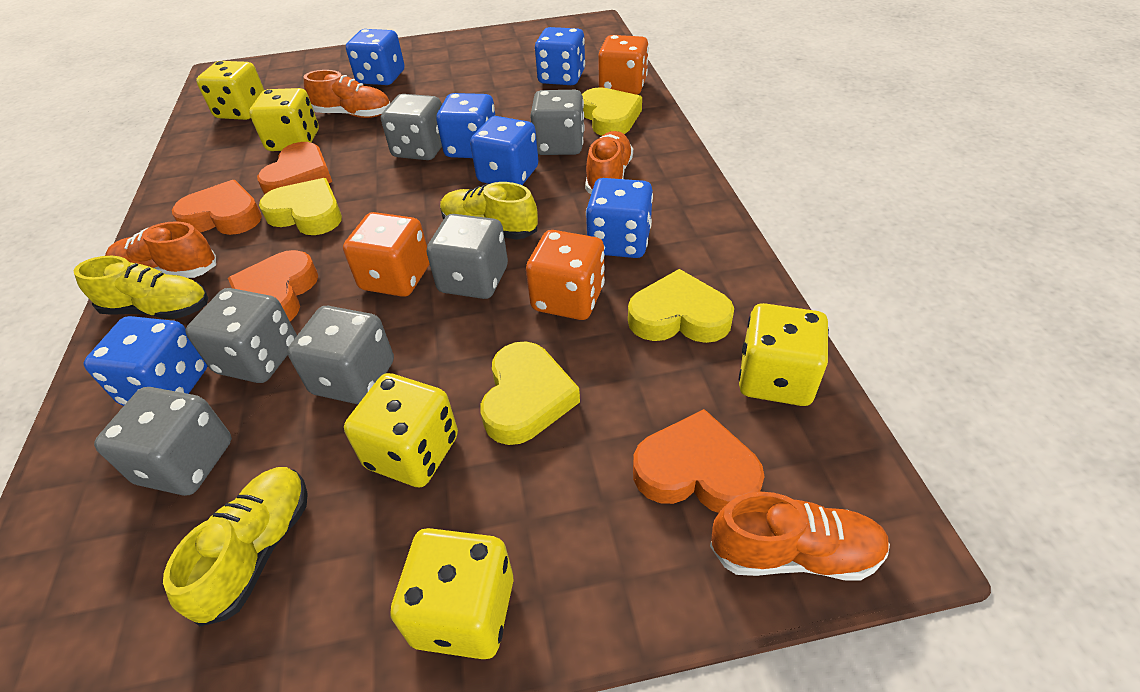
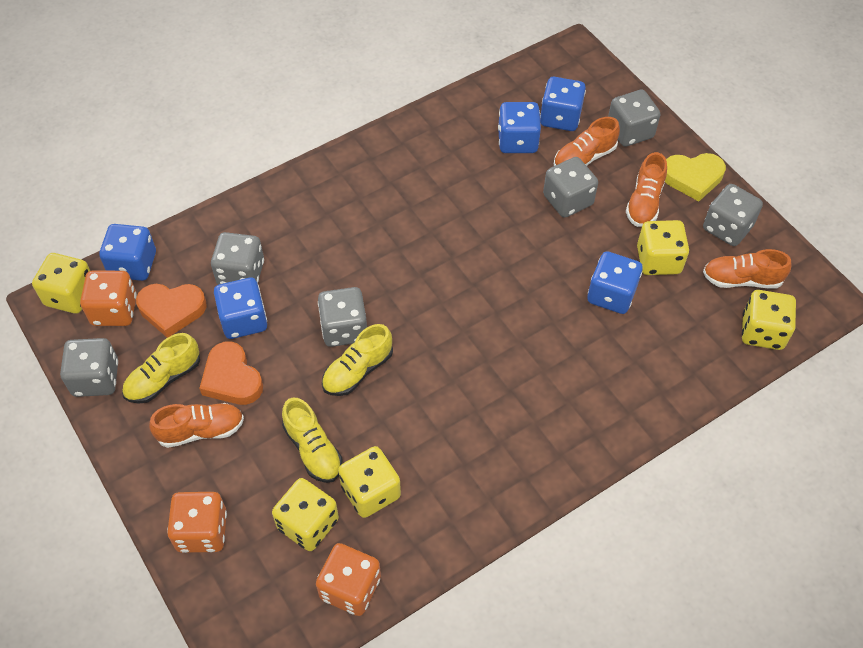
blue dice: [84,316,207,406] [346,29,405,85] [436,93,495,158] [470,116,538,185] [535,27,585,85] [586,178,653,258] = 6 -> [99,224,156,281] [214,278,267,339] [498,102,541,153] [540,77,586,131] [587,251,643,314] = 5
orange heart: [172,180,262,235] [228,250,318,321] [257,142,332,195] [633,409,765,513] = 4 -> [136,284,207,338] [199,341,263,405] = 2
yellow heart: [259,178,342,235] [481,341,580,445] [582,87,642,136] [628,269,734,343] = 4 -> [665,153,726,201] = 1

